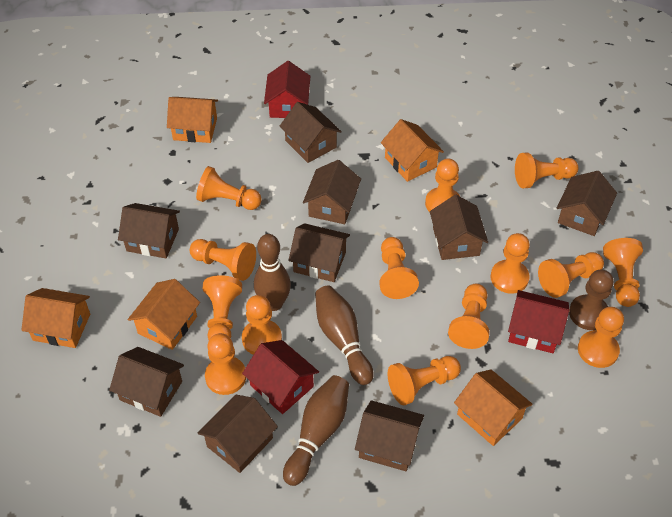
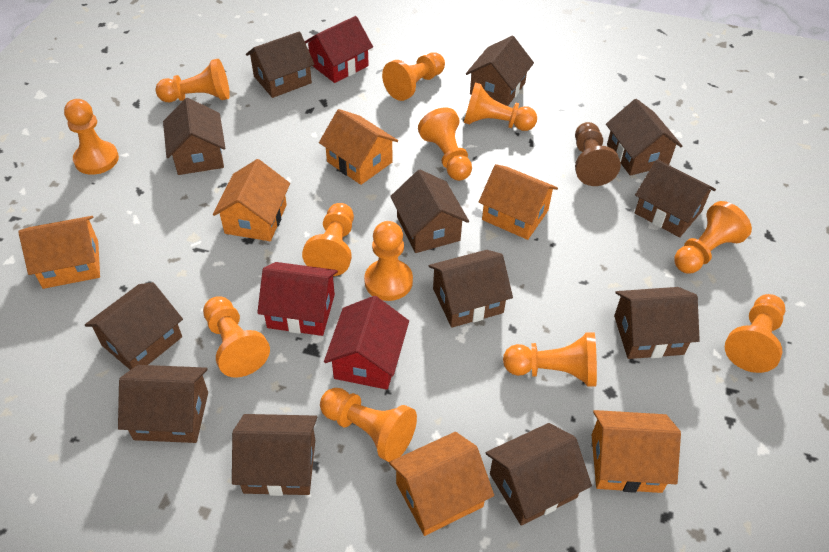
brown bowling pin: [254,234,291,311] [283,375,349,486] [315,285,374,385] = 3 -> none = 0
brown house: [109,347,184,417] [118,203,180,258] [198,395,278,473] [280,102,342,163] [288,223,350,282] [303,160,361,224] [355,400,424,471] [430,195,488,260] [557,171,617,236] = 9 -> [85,282,183,370] [118,365,208,443] [163,98,225,175] [232,414,317,496] [246,31,315,98] [390,170,469,253] [429,250,513,328] [466,36,534,106] [486,423,592,526] [606,99,682,176] [614,287,700,359] [635,159,716,237] = 12
orange house: [21,288,90,348] [128,279,200,350] [167,97,218,143] [381,119,444,182] [454,369,533,446] = 5 -> [18,216,100,289] [213,159,290,241] [319,109,398,185] [389,432,494,536] [479,164,558,240] [592,410,681,493] = 6
orange pawn: [190,239,256,281] [196,166,262,210] [203,275,242,340] [205,333,246,395] [242,295,282,355] [379,237,419,299] [388,356,461,405] [425,158,460,212] [448,283,490,349] [490,233,530,294] [515,153,578,188] [538,252,604,298] [578,307,624,368] [603,238,643,307] = 14 -> [64,99,119,175] [156,59,230,102] [203,296,270,378] [302,203,354,276] [320,388,417,462] [364,221,413,301] [382,52,445,101] [418,107,472,181] [464,83,537,131] [503,332,597,386] [674,201,752,273] [725,294,785,373] = 12

